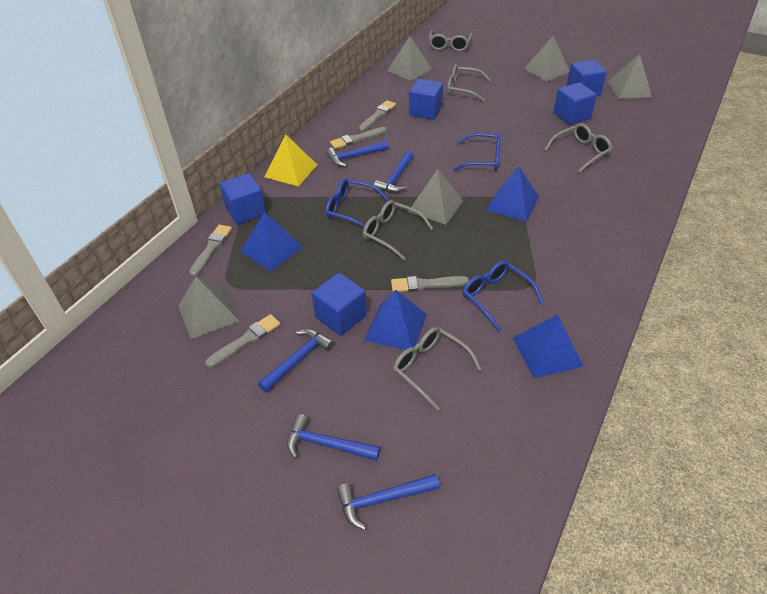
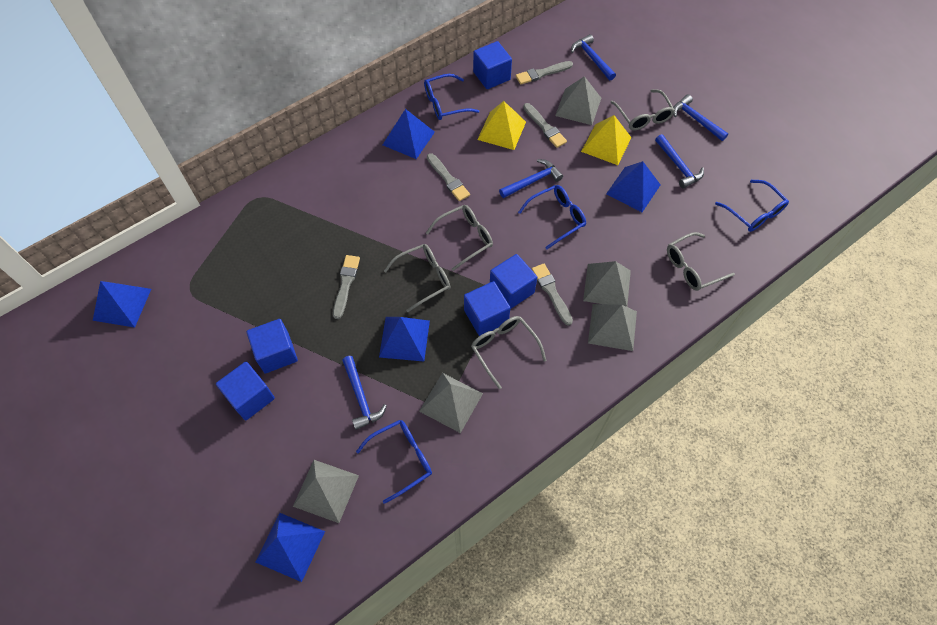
blue glasses: [325,178,389,228] [453,133,501,171] [462,261,543,332] = 3 -> [356,420,432,504] [424,74,480,120] [518,185,586,249] [715,180,789,232] = 4
blue pyramid: [241,212,303,271] [364,290,427,350] [486,167,539,222] [513,314,584,378] = 4 -> [93,281,151,328] [255,513,325,582] [379,317,430,362] [383,109,435,159] [606,161,660,212] = 5
yellow pyramid: [265,134,317,186] = 1 -> [477,101,526,150] [581,115,632,165] = 2

